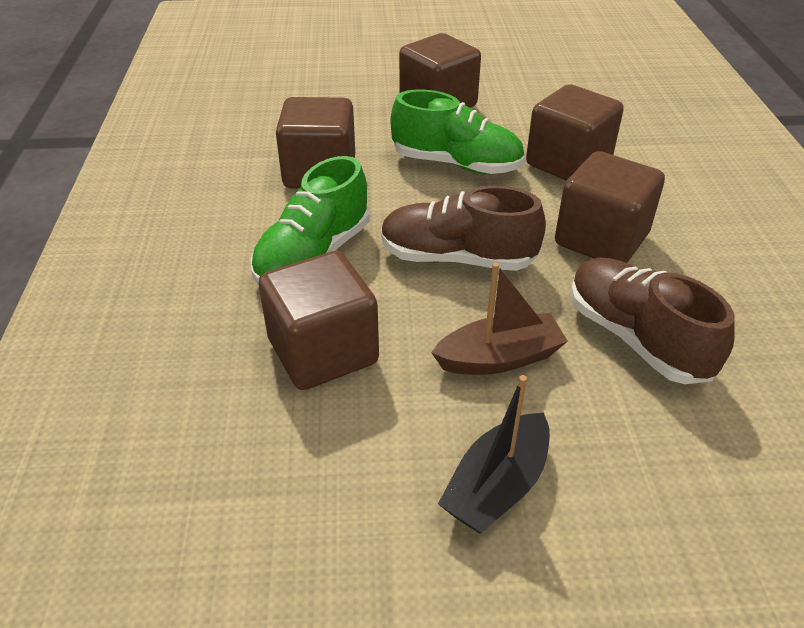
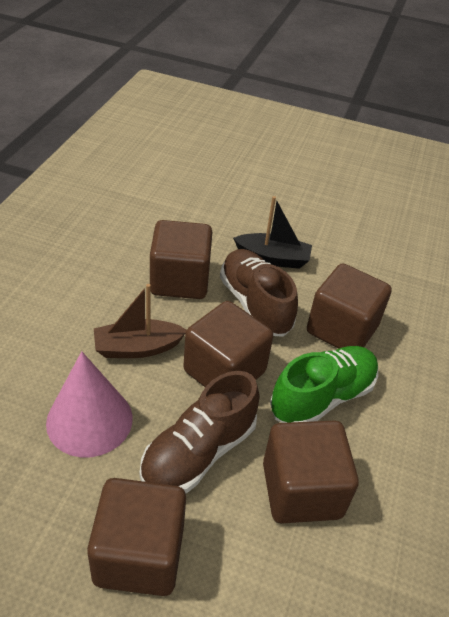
green shoe: [250,156,370,285] [390,90,525,174] = 2 -> [270,346,378,423] = 1
pink cone: none = 0 -> [46,351,133,458] = 1

